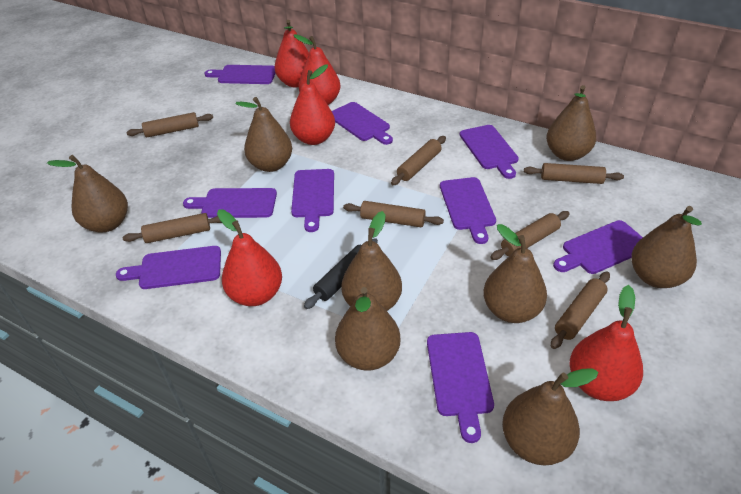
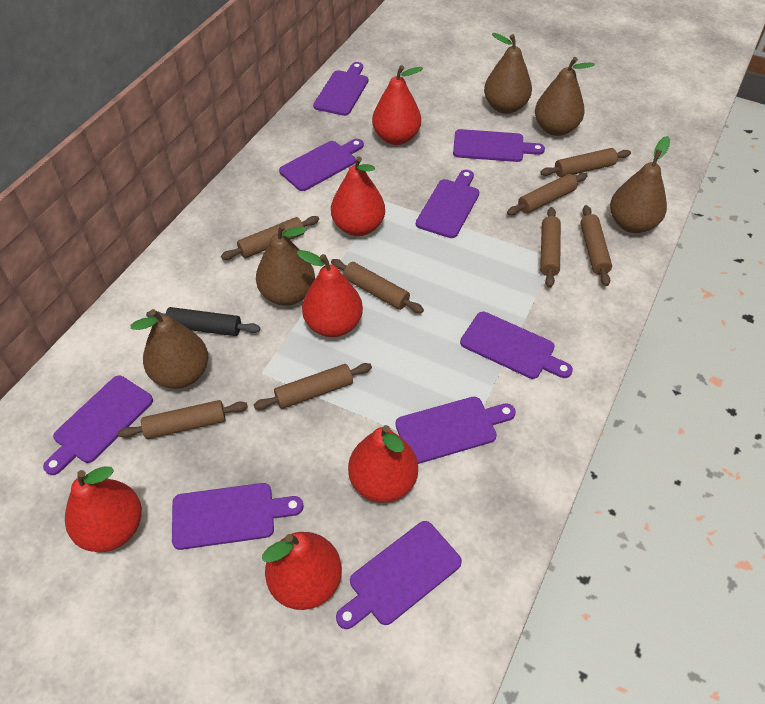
brown pear: [47,155,128,233] [235,97,292,172] [335,287,400,371] [341,211,402,311] [483,224,547,323] [502,368,598,465] [546,85,596,161] [631,206,702,288] = 8 -> [131,309,208,389] [256,224,315,306] [484,33,532,114] [535,57,595,136] [610,136,670,233] = 5
brown rolling pin: [122,213,222,243] [127,112,213,137] [343,201,444,227] [391,136,446,185] [491,211,570,260] [524,163,624,184] [551,272,610,349] = 7 -> [118,400,248,439] [221,216,319,260] [254,363,372,410] [331,259,424,313] [507,173,588,215] [540,148,631,177] [540,207,561,288] [580,205,612,286] = 8
red pear: [217,209,282,306] [275,20,309,87] [290,65,335,145] [293,34,341,105] [570,285,643,401] = 5 -> [65,466,142,552] [262,532,342,610] [297,250,363,337] [331,156,385,236] [348,425,418,503] [372,65,423,145] = 6

